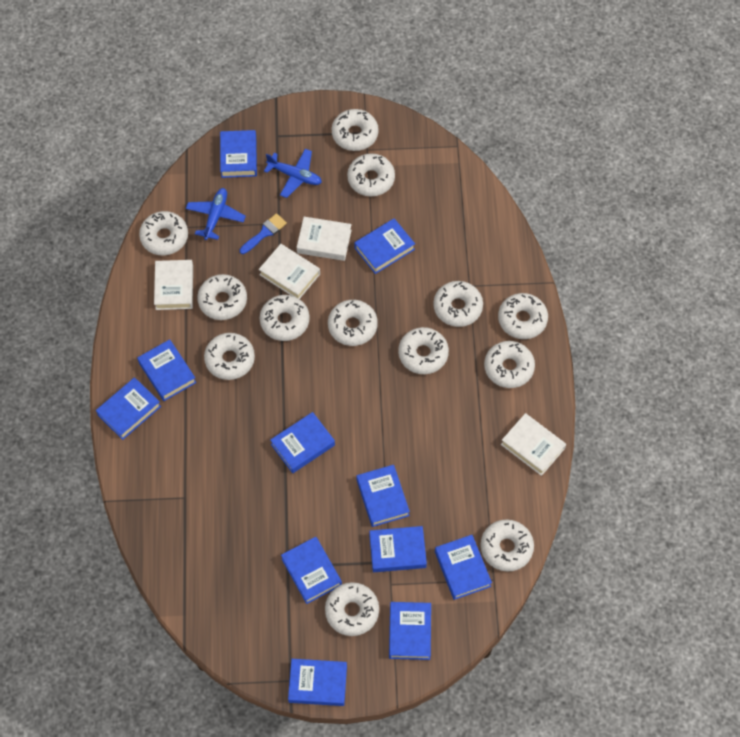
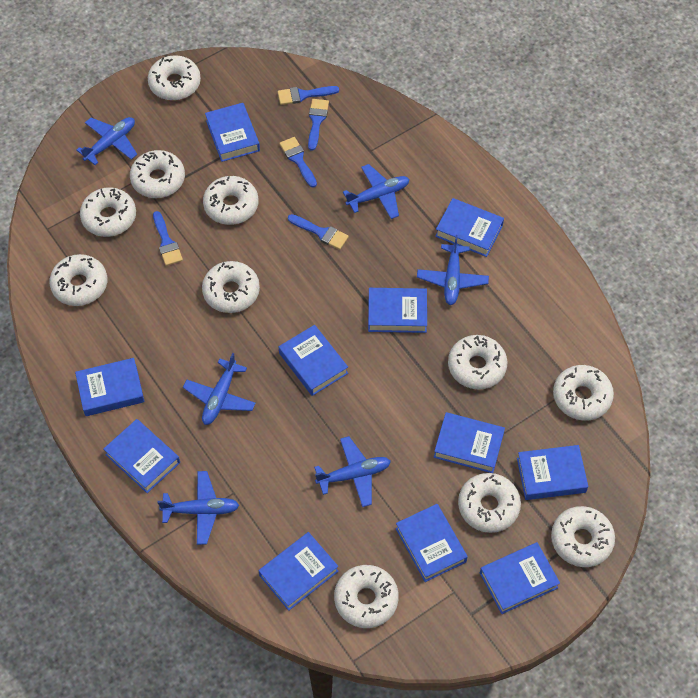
blue brush: [240,213,287,254] = 1 -> [153,211,183,266] [278,86,339,105] [279,137,317,188] [288,214,349,250] [308,99,329,151] = 5
blue plane: [186,188,246,240] [264,149,322,198] = 2 -> [76,117,137,165] [157,471,239,545] [183,353,256,425] [314,436,391,507] [343,164,409,219] [417,235,489,305] = 6
white book: [154,260,193,310] [259,244,320,299] [297,217,352,261] [501,413,566,476] = 4 -> none = 0
white donut: [139,211,188,255] [197,274,247,320] [204,333,255,380] [260,295,310,341] [325,582,379,636] [328,300,378,346] [332,109,379,151] [347,153,395,196] [398,327,449,374] [433,281,483,327] [480,519,534,572] [484,341,535,388] [498,293,548,339] = 13 -> [49,254,107,306] [80,187,136,237] [130,150,185,198] [148,55,201,100] [202,261,260,313] [203,176,258,225] [334,565,399,628] [448,335,508,390] [458,473,521,533] [551,506,615,567] [553,365,614,420] = 11

